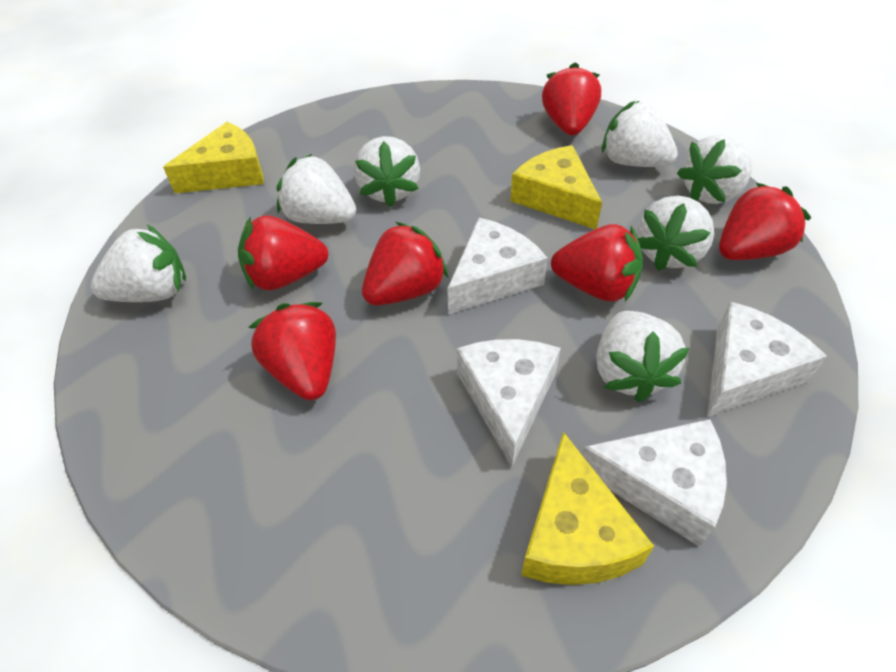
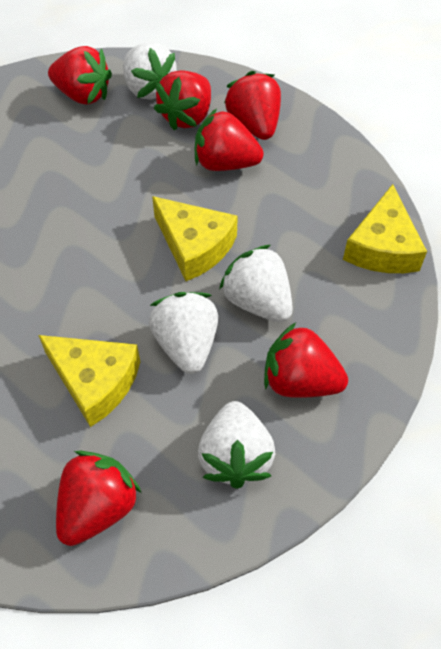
white cheese: [447,218,548,314] [457,339,561,468] [582,419,727,547] [707,302,827,417] = 4 -> none = 0
white strawberry: [91,225,186,302] [277,154,356,224] [354,136,420,207] [596,311,689,402] [602,101,678,167] [637,196,714,271] [677,135,753,204] = 7 -> [123,42,177,99] [149,292,218,374] [198,401,276,489] [219,245,293,322] = 4

